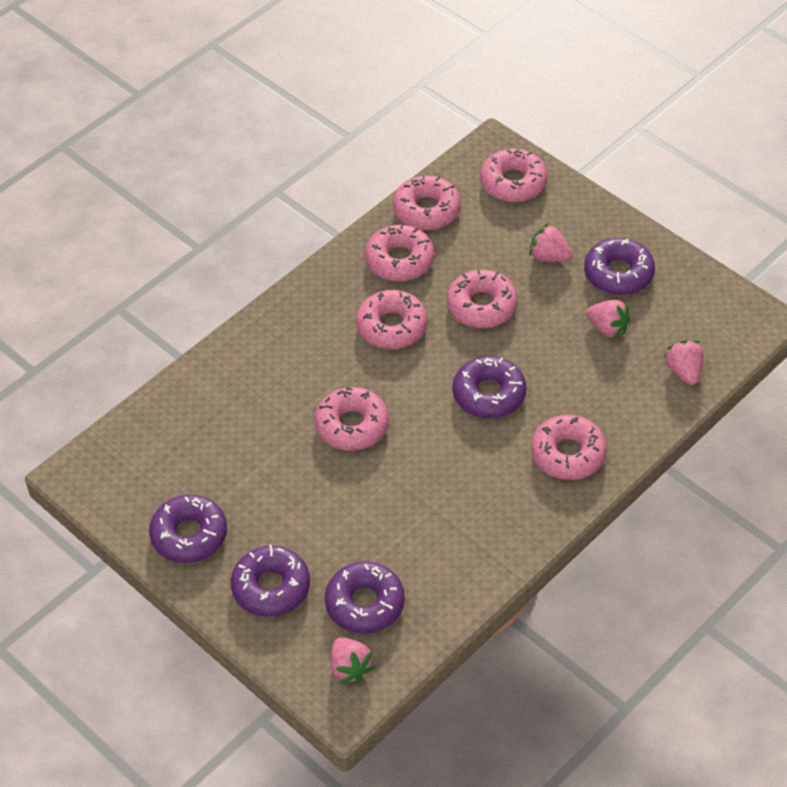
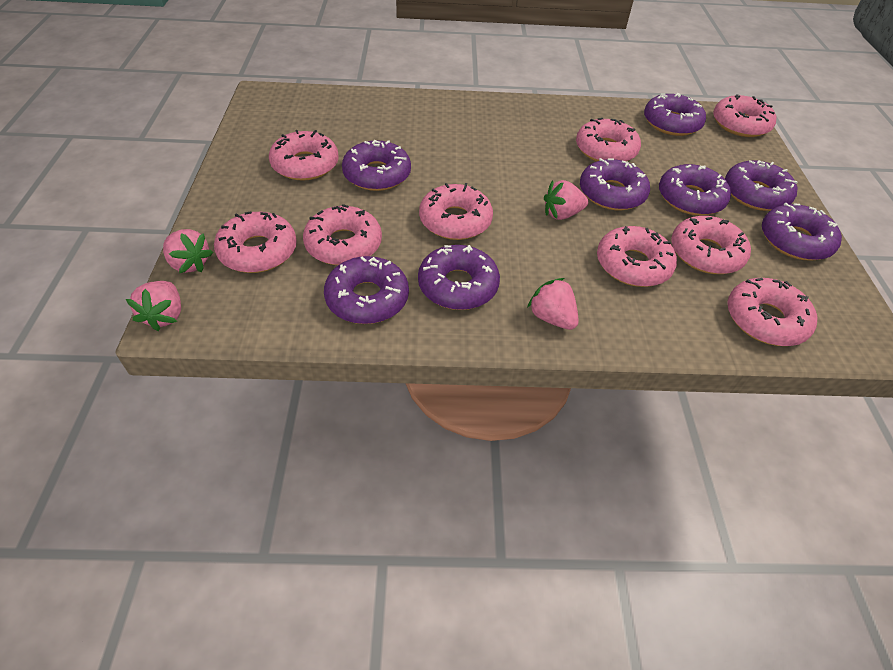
pink donut: [314,387,389,451] [356,290,427,349] [365,224,435,282] [393,175,461,230] [447,269,518,328] [480,148,548,202] [531,415,607,480] = 7 -> [214,212,297,273] [269,130,339,181] [303,204,382,265] [419,183,493,240] [576,118,641,162] [597,226,677,287] [671,216,751,274] [713,94,777,137] [727,278,818,346] = 9
purple donut: [149,494,227,563] [231,544,310,617] [325,561,405,634] [453,356,526,419] [584,238,655,295] = 5 -> [324,256,409,324] [342,140,411,191] [418,245,500,310] [580,158,650,210] [644,93,706,136] [659,164,731,216] [725,160,797,211] [762,203,842,261] = 8

